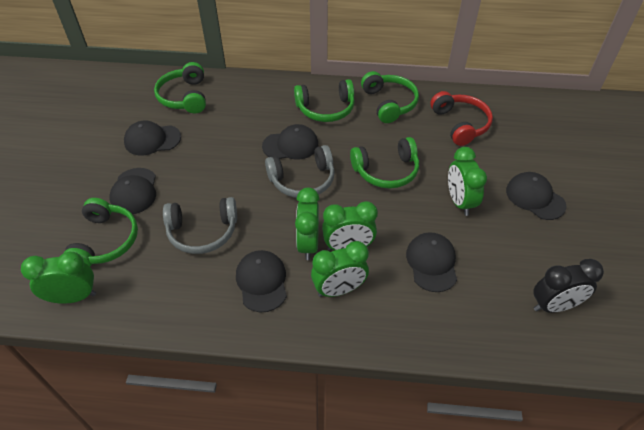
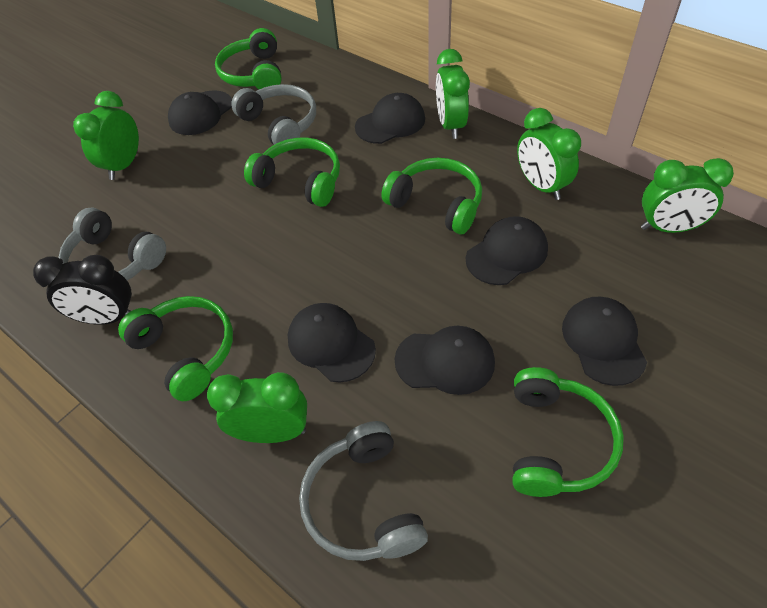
grey headphones: [163,197,237,254] [265,145,335,198] = 2 -> [58,207,166,281] [231,84,316,145] [299,421,428,561] = 3
red headphones: [430,91,493,146] = 1 -> none = 0

